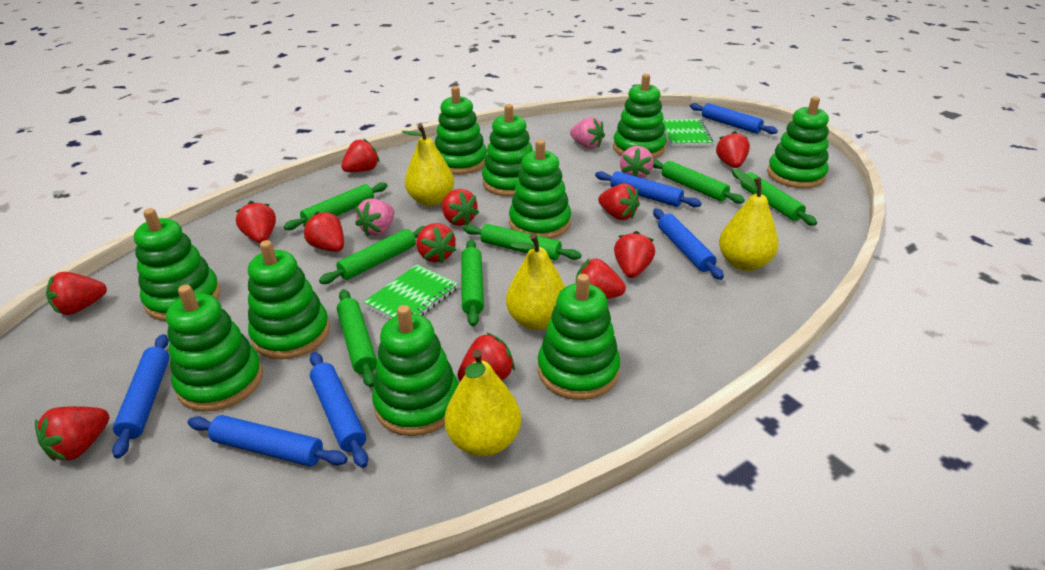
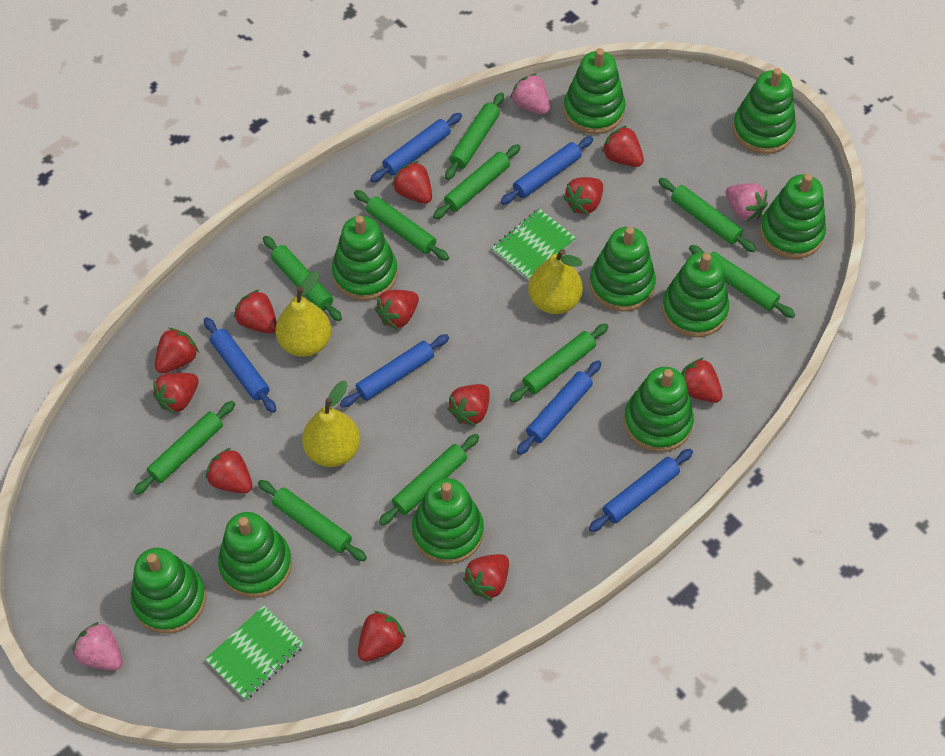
green rolling pin: [284,182,388,230] [319,226,425,284] [337,289,377,388] [461,240,484,327] [463,224,581,260] [653,159,745,204] [732,170,817,226] = 7 -> [133,401,235,495] [258,480,367,561] [263,236,342,321] [354,190,449,261] [379,434,479,526] [433,144,521,219] [445,92,504,180] [509,323,608,402] [658,178,756,252] [689,245,795,318] = 10
yellow pear: [402,124,454,206] [445,349,521,456] [506,233,565,330] [719,169,779,271] = 4 -> [276,271,332,357] [302,381,360,467] [528,249,583,314] = 3

